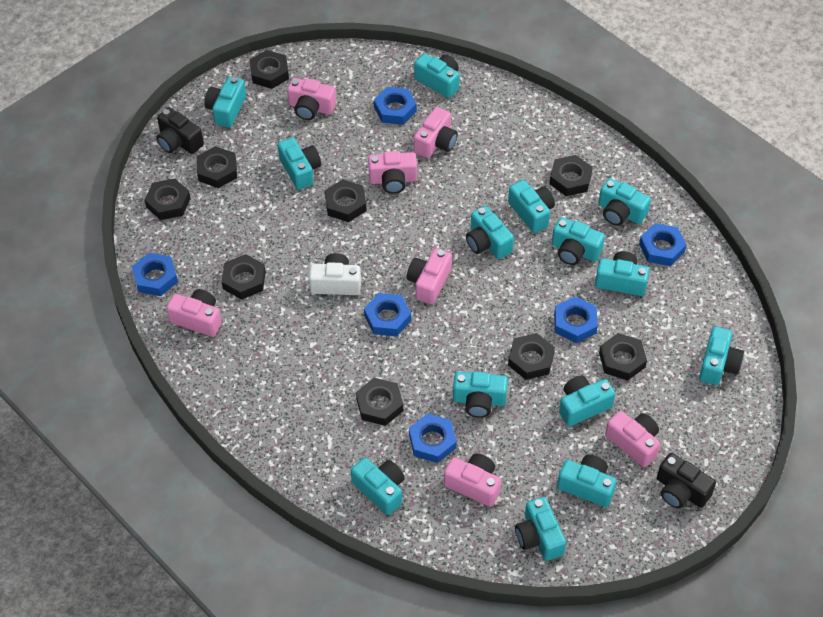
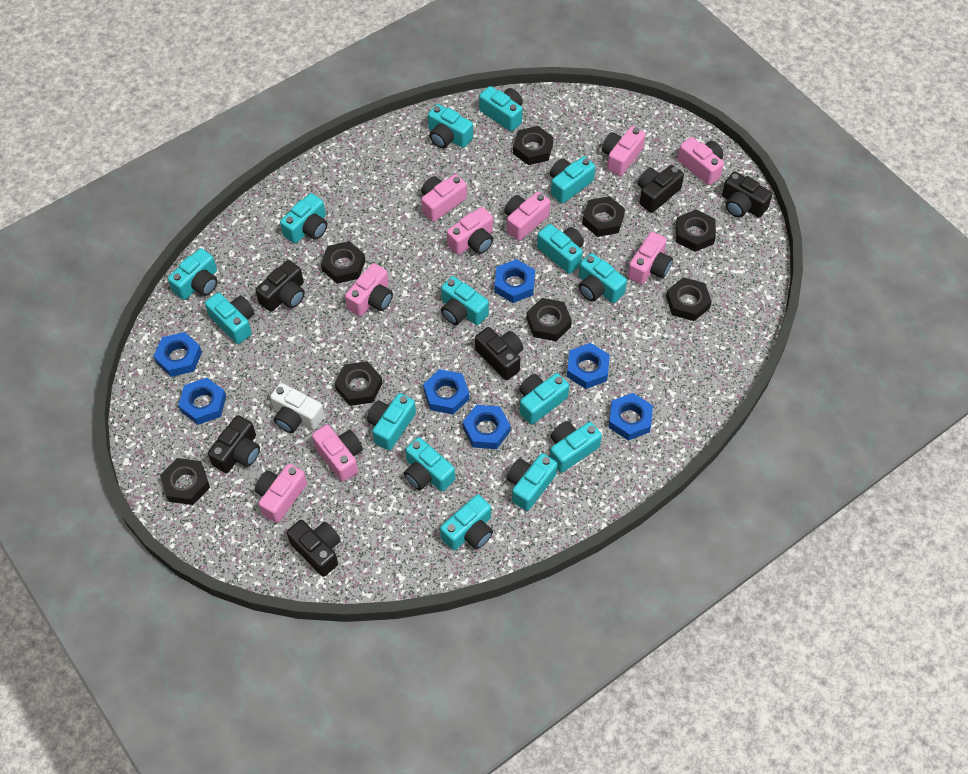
black camera: [156,107,204,154] [657,453,716,509] = 2 -> [208,415,260,473] [255,260,305,312] [287,520,341,577] [475,327,523,380] [638,165,684,213] [722,171,773,218] = 6
black nut: [144,178,191,220] [197,146,237,188] [221,254,266,300] [250,50,289,89] [325,179,367,222] [356,378,403,426] [508,333,555,380] [549,155,593,196] [599,333,647,381] = 9 -> [160,458,210,505] [321,241,365,284] [335,361,382,406] [513,126,553,165] [527,298,572,341] [582,196,625,237] [666,277,712,321] [676,209,716,252] = 8
blue nut: [132,253,178,296] [364,293,411,336] [374,87,417,125] [409,413,457,463] [554,296,598,343] [639,223,687,266] = 6 -> [153,332,202,377] [178,378,226,425] [423,369,469,415] [463,405,511,449] [494,259,535,303] [567,343,610,389] [609,393,653,441] = 7
pink camera: [166,289,222,337] [287,78,336,120] [368,151,417,194] [407,248,452,304] [414,107,458,158] [444,453,501,507] [605,411,660,467] = 7 -> [255,464,307,523] [312,425,363,482] [345,263,393,316] [421,174,467,222] [447,207,493,255] [504,192,550,241] [602,126,646,176] [628,232,673,284] [678,137,724,185] = 9
turquoise camera: [205,77,246,128] [278,137,321,190] [351,457,405,515] [414,53,459,98] [453,371,508,418] [466,206,514,259] [508,180,555,233] [515,497,566,561] [552,217,605,265] [557,455,617,507] [559,375,615,426] [595,251,649,296] [599,178,651,226] [699,326,744,385] = 14 -> [168,248,218,300] [205,292,254,344] [280,193,327,243] [367,393,416,450] [404,437,455,491] [428,104,473,148] [440,494,493,550] [441,276,489,325] [479,86,523,132] [507,453,558,511] [519,373,569,424] [537,224,584,274] [550,156,595,204] [550,421,602,473] [579,253,627,303] = 15

